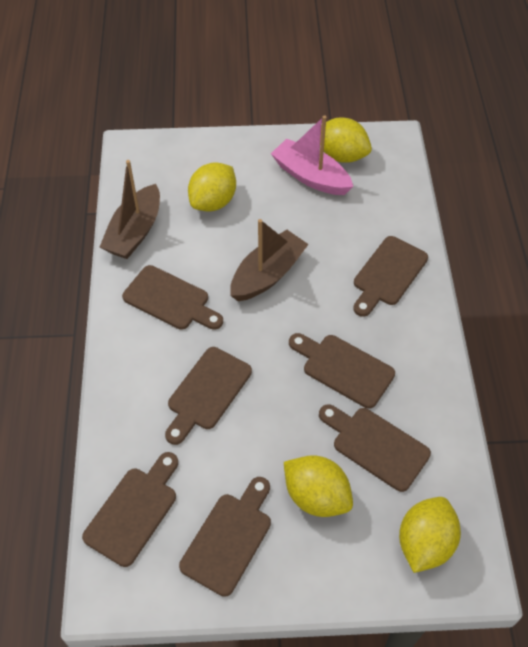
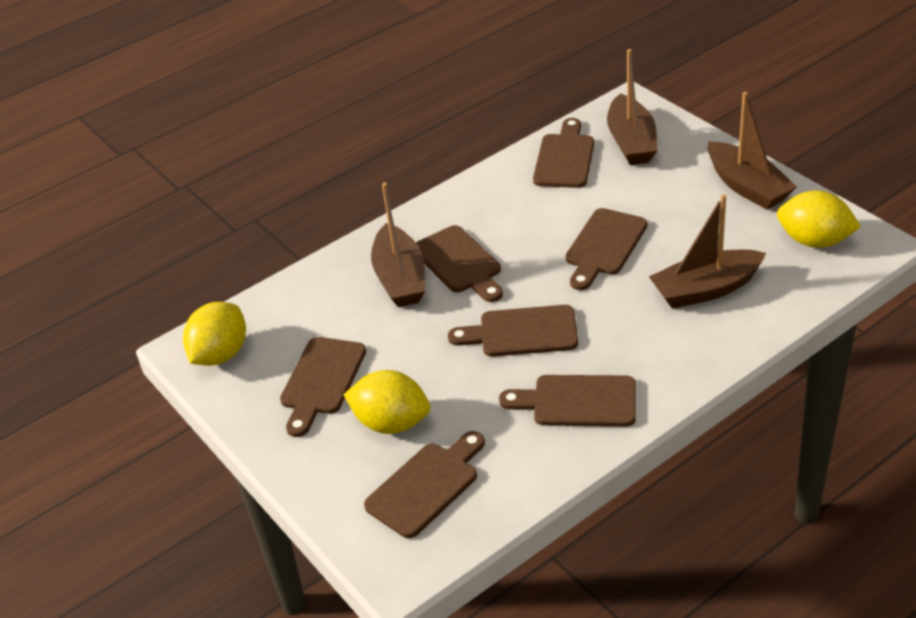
brown boat: [100,160,160,259] [230,219,309,301] = 2 -> [371,182,425,307] [607,49,658,165] [649,194,766,309] [708,92,797,210] = 4
pink boat: [271,115,353,195] = 1 -> none = 0
yellow lemon: [188,162,236,212] [284,455,353,517] [320,118,372,163] [399,497,461,573] = 4 -> [183,302,246,366] [344,370,430,434] [777,190,861,248] = 3

